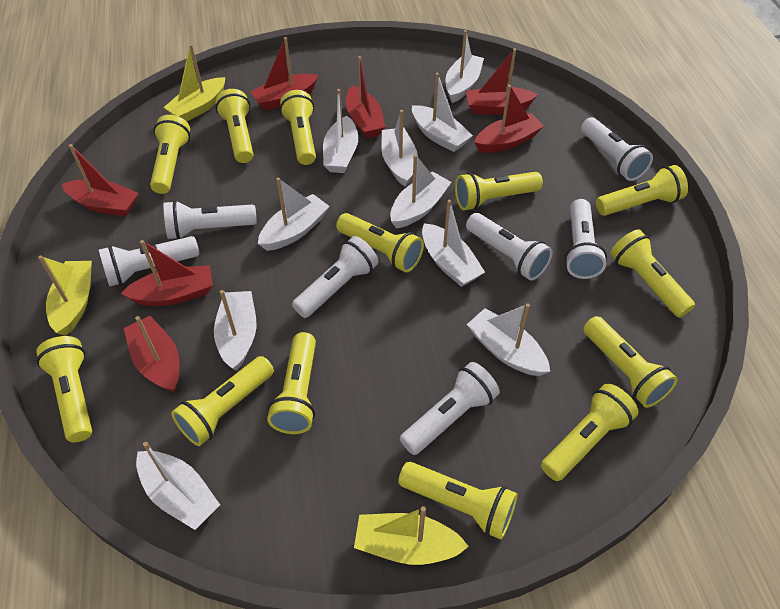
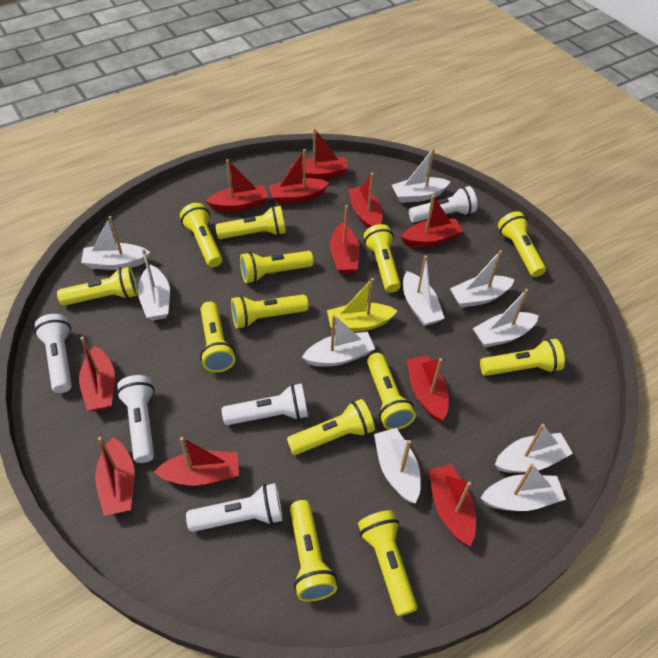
red boat: [62,144,139,216] [121,240,213,306] [124,316,179,393] [250,37,319,111] [346,56,385,138] [465,48,538,115] [474,85,544,153] = 7 -> [79,337,115,411] [95,437,135,516] [154,437,239,486] [205,159,268,212] [269,149,329,204] [289,128,348,180] [330,205,360,274] [348,173,382,229] [401,195,463,247] [407,355,449,422] [429,464,476,546] = 11
white flashlight: [99,236,199,287] [164,200,257,239] [292,236,378,318] [400,362,500,455] [466,213,553,281] [565,199,607,279] [581,117,653,181] = 7 -> [34,314,72,393] [117,375,155,463] [186,483,283,532] [222,383,308,425] [409,186,477,223] = 5
yellow boat: [38,256,92,336] [163,44,225,121] [354,506,469,565] = 3 -> [327,278,398,332] = 1

